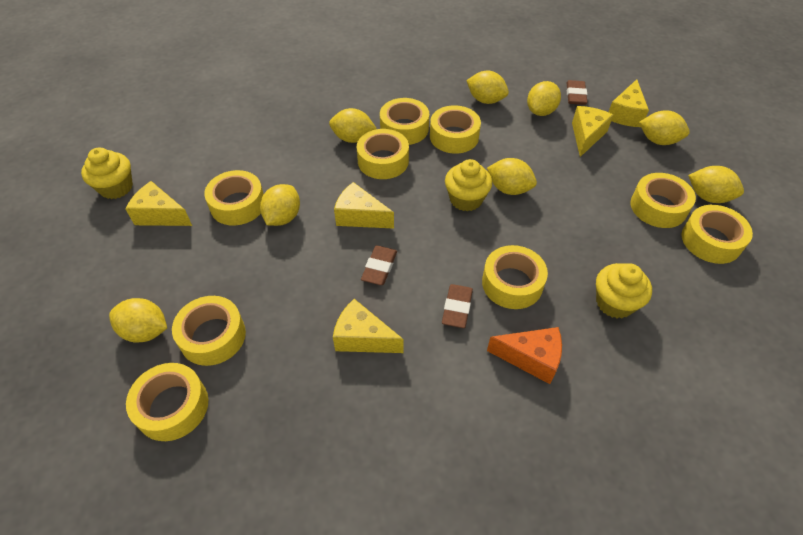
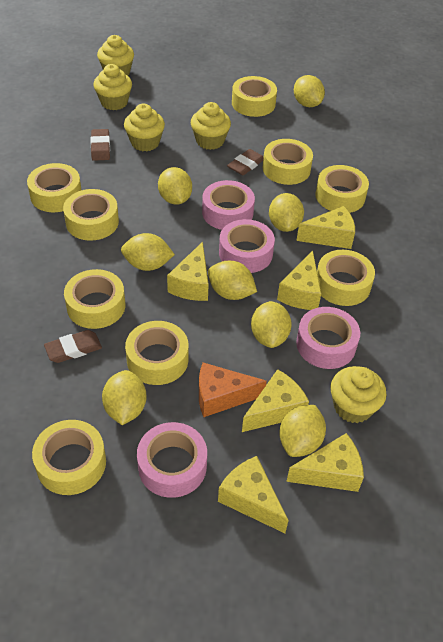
pink tape: none = 0 -> [137,422,207,498] [202,180,255,230] [219,219,275,273] [296,307,360,369] = 4
yellow cheese: [126,181,192,226] [333,299,403,353] [334,182,394,229] [572,106,613,157] [609,79,649,127] = 5 -> [167,242,209,301] [218,456,289,533] [242,369,309,432] [277,251,321,310] [286,433,364,492] [296,206,355,249] = 6
yellow cupcake: [81,147,133,199] [445,159,492,212] [596,263,652,318] = 3 -> [93,64,132,110] [97,35,134,76] [124,104,165,152] [191,102,231,150] [330,366,386,423] = 5

